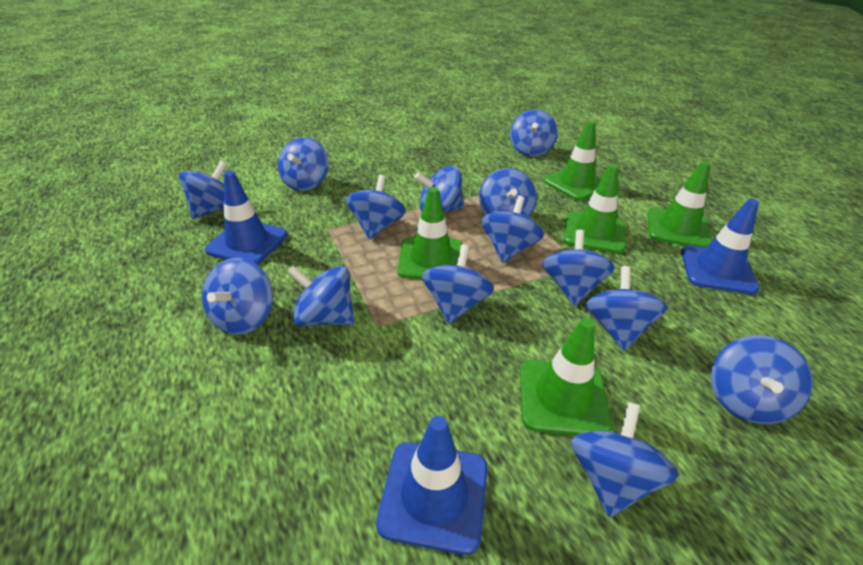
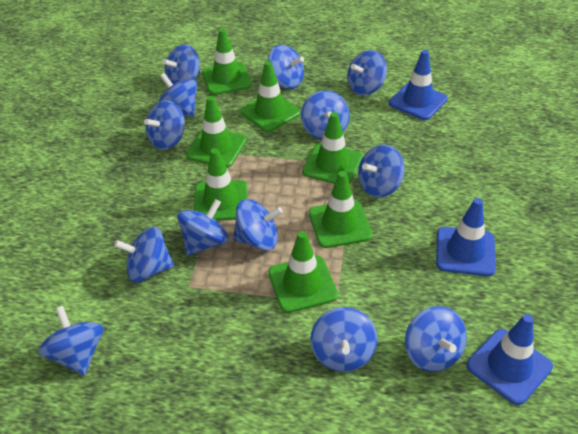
blue spinning top: [179,161,227,219] [202,258,273,335] [278,137,329,191] [287,265,354,326] [346,175,406,239] [414,166,464,213] [422,244,494,324] [479,168,537,218] [482,196,544,263] [510,110,558,156] [542,230,615,306] [571,402,679,517] [585,266,667,351] [711,335,813,424] = 14 -> [38,306,104,376] [114,227,174,283] [144,100,185,150] [158,73,197,118] [162,44,200,85] [177,199,229,256] [233,199,283,250] [268,45,304,89] [301,90,350,140] [310,307,377,372] [347,50,387,96] [358,145,405,198] [405,306,467,372] = 13
green traffic cone: [398,187,463,279] [520,318,612,435] [544,121,602,201] [564,164,626,254] [648,161,712,248] = 5 -> [186,96,246,168] [194,148,247,221] [202,29,252,95] [240,61,300,132] [268,231,338,313] [302,112,362,184] [309,171,373,248] = 7

